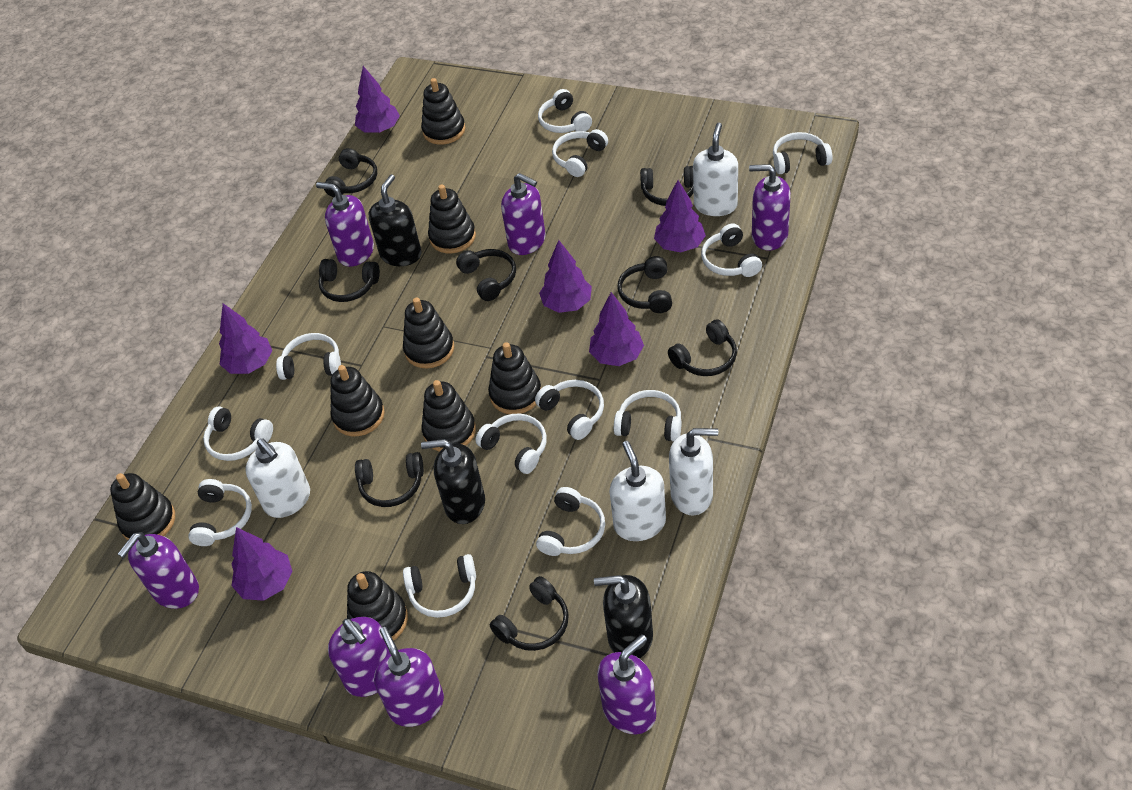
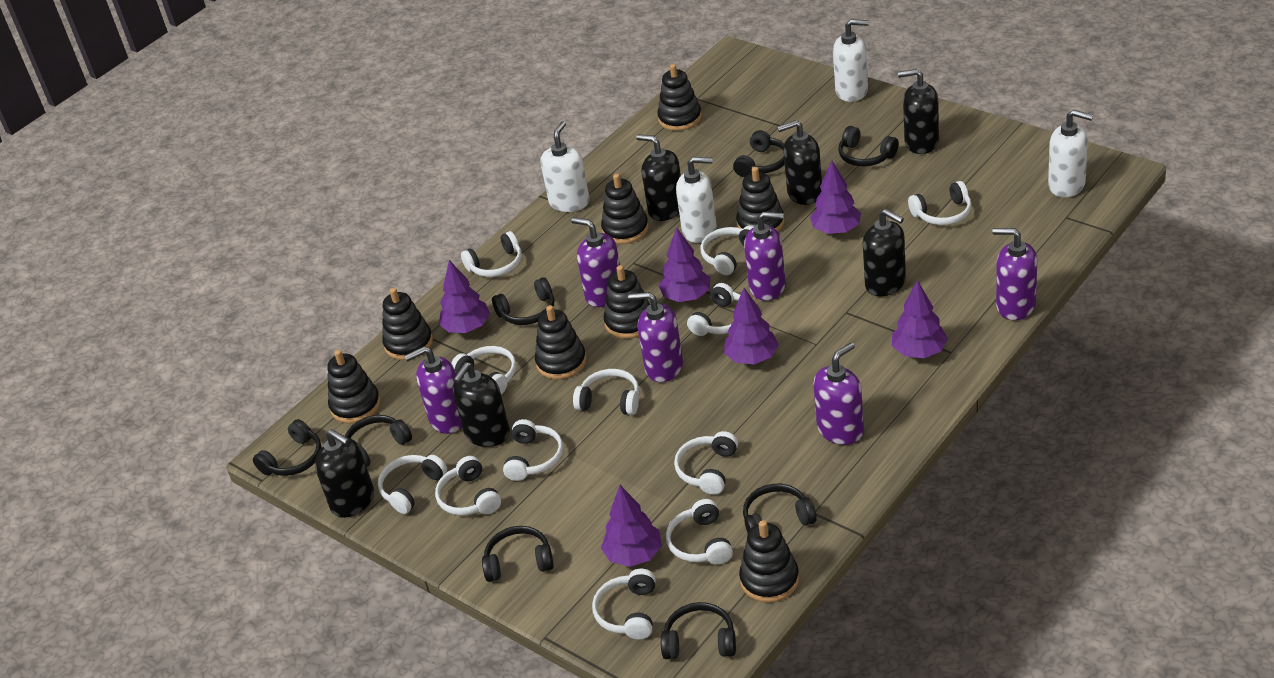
black soap dispenser: [369,174,421,266] [421,439,485,524] [594,575,653,659] = 3 -> [315,429,374,518] [453,362,510,447] [636,134,681,221] [777,120,822,205] [863,209,906,297] [898,69,939,154] = 6
purple soap dispenser: [118,532,199,609] [316,182,374,267] [328,617,390,697] [374,627,444,727] [501,173,546,255] [597,634,656,734] [749,164,791,251] = 7 -> [404,346,462,434] [571,217,620,307] [628,292,683,382] [744,212,786,301] [813,342,864,445] [992,228,1037,320] = 6

